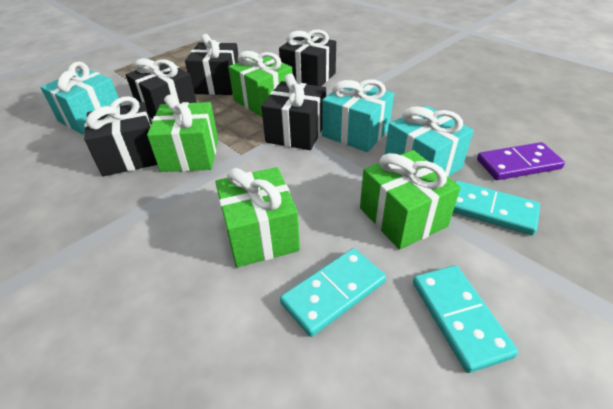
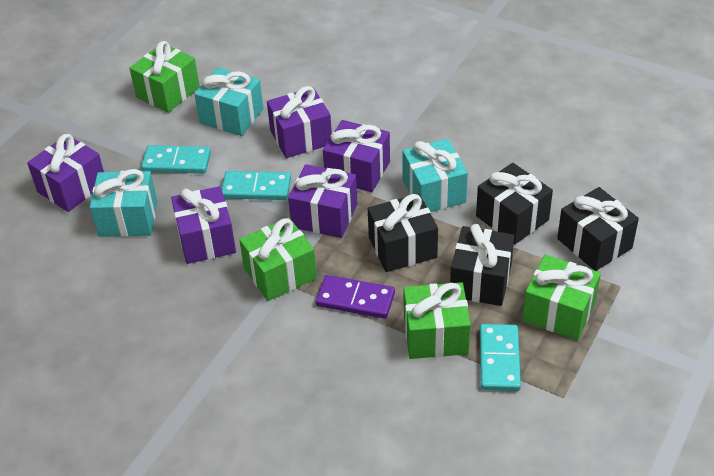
black gift: [84,96,157,176] [126,58,197,119] [185,34,239,95] [261,73,326,150] [279,30,336,86] = 5 -> [368,194,438,272] [450,224,514,306] [476,163,553,244] [557,187,639,271] = 4
purple gift: none = 0 -> [27,134,104,212] [171,186,236,264] [267,86,332,158] [288,164,357,238] [323,120,390,192] = 5

